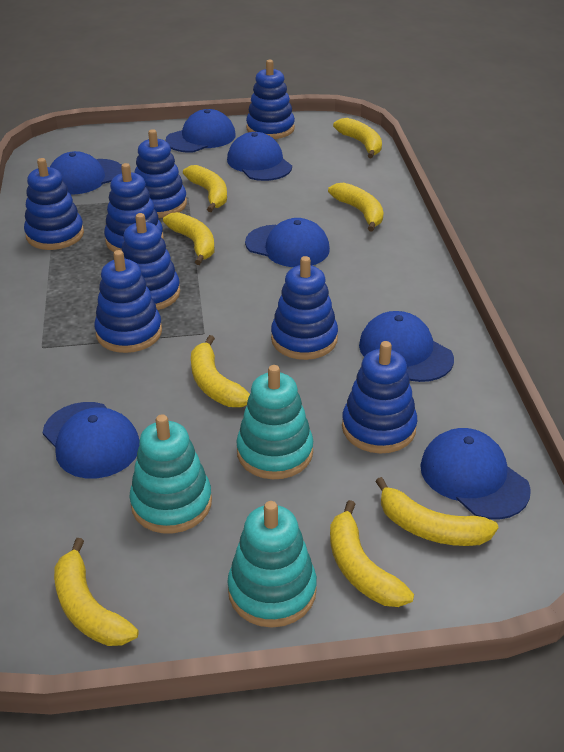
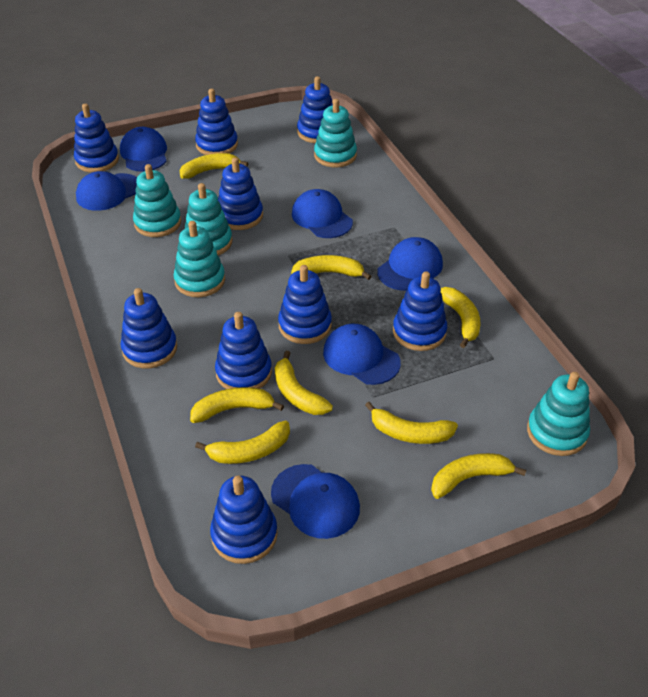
blue cap: [42,402,139,478] [50,151,122,195] [165,109,236,153] [227,132,292,181] [245,218,330,267] [359,311,454,382] [420,428,531,520] = 7 -> [76,171,137,211] [120,127,167,172] [271,464,360,539] [292,189,353,238] [323,324,401,385] [377,237,443,291] = 6
blue stacking toy: [24,158,84,250] [94,250,162,353] [104,163,164,252] [121,213,180,310] [134,129,187,218] [246,60,295,139] [271,256,338,360] [342,341,417,454] = 8 -> [74,104,119,173] [121,288,177,368] [195,89,238,155] [210,476,278,564] [215,312,272,389] [218,157,263,230] [278,265,332,344] [297,76,333,143] [393,271,447,351] = 9
turquoise stacking toy: [130,414,212,533] [227,501,317,628] [236,365,313,479] = 3 -> [133,164,181,237] [174,221,225,297] [185,183,232,255] [314,99,357,167] [527,372,590,456] = 5

